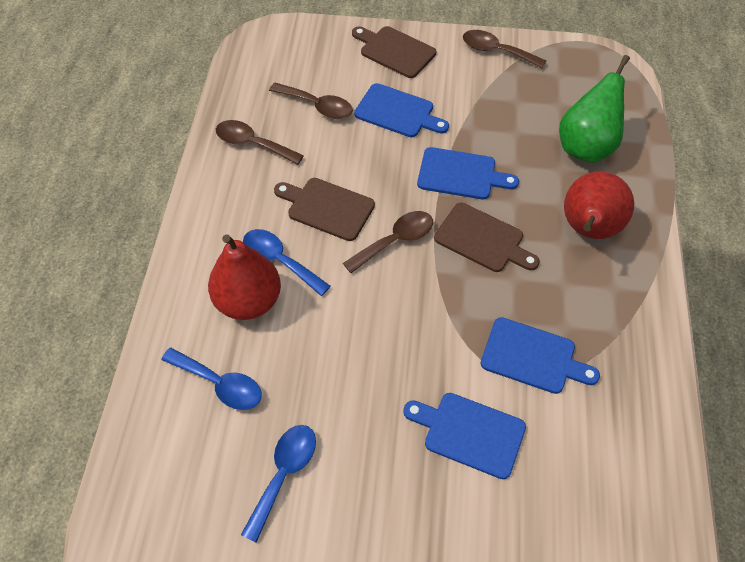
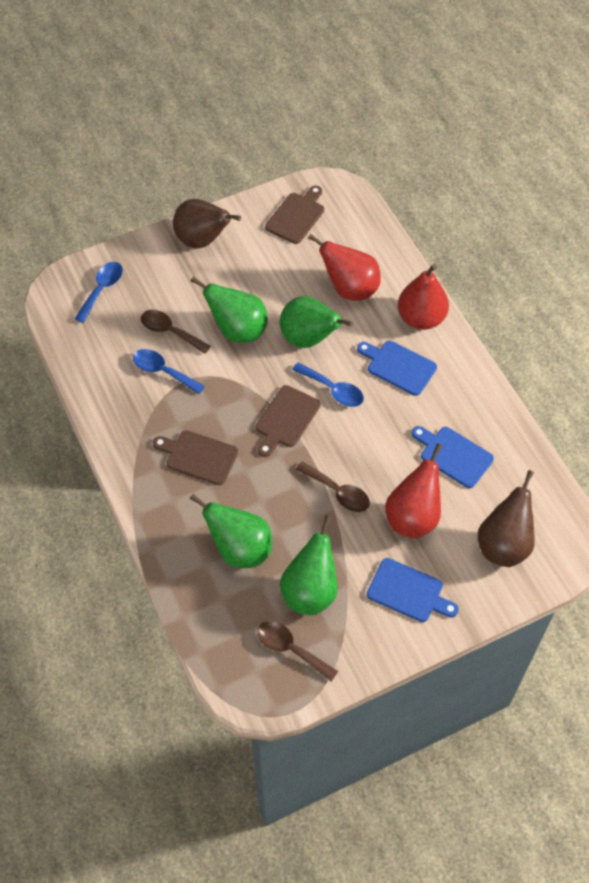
blue cutting board: [354,83,449,137] [403,393,526,479] [417,147,519,199] [480,317,600,394] = 4 -> [357,341,437,396] [367,558,459,622] [412,426,494,488] = 3
brown pear: none = 0 -> [173,199,241,248] [478,470,535,567] = 2
brown spoon: [216,120,304,165] [269,83,353,119] [343,211,433,273] [463,30,546,69] = 4 -> [141,310,211,354] [257,621,338,681] [296,461,370,512] = 3
green pear: [559,55,630,163] = 1 -> [190,494,272,568] [191,277,268,343] [280,296,353,348] [280,515,338,615] = 4
red pear: [208,234,281,320] [564,171,634,239] = 2 -> [308,234,381,301] [385,443,442,538] [398,264,449,330] = 3

